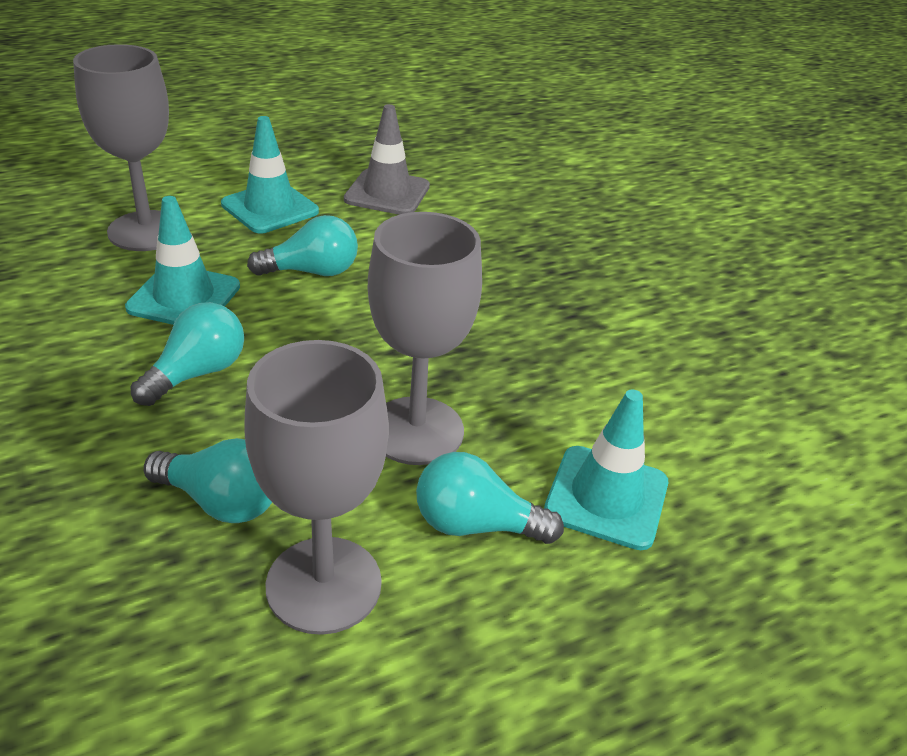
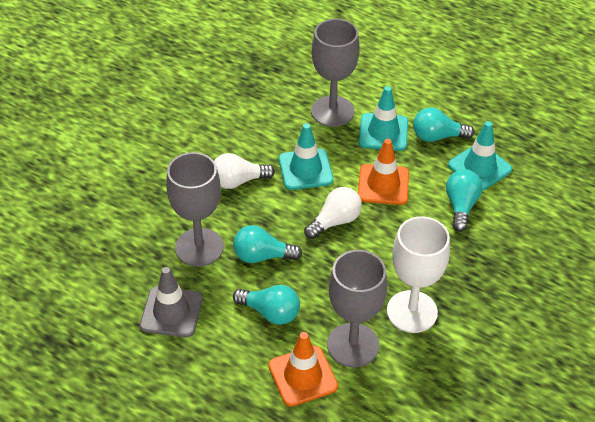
orange traffic cone: none = 0 -> [269,332,338,407] [358,139,409,205] = 2
white goblet: none = 0 -> [387,216,450,333] = 1
white light bulb: none = 0 -> [214,153,275,189] [304,187,362,239] = 2

